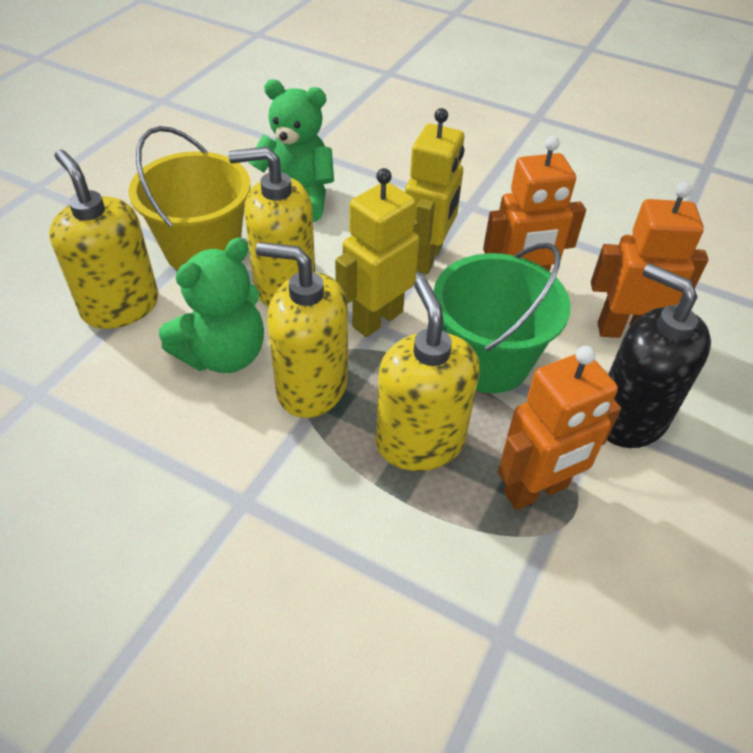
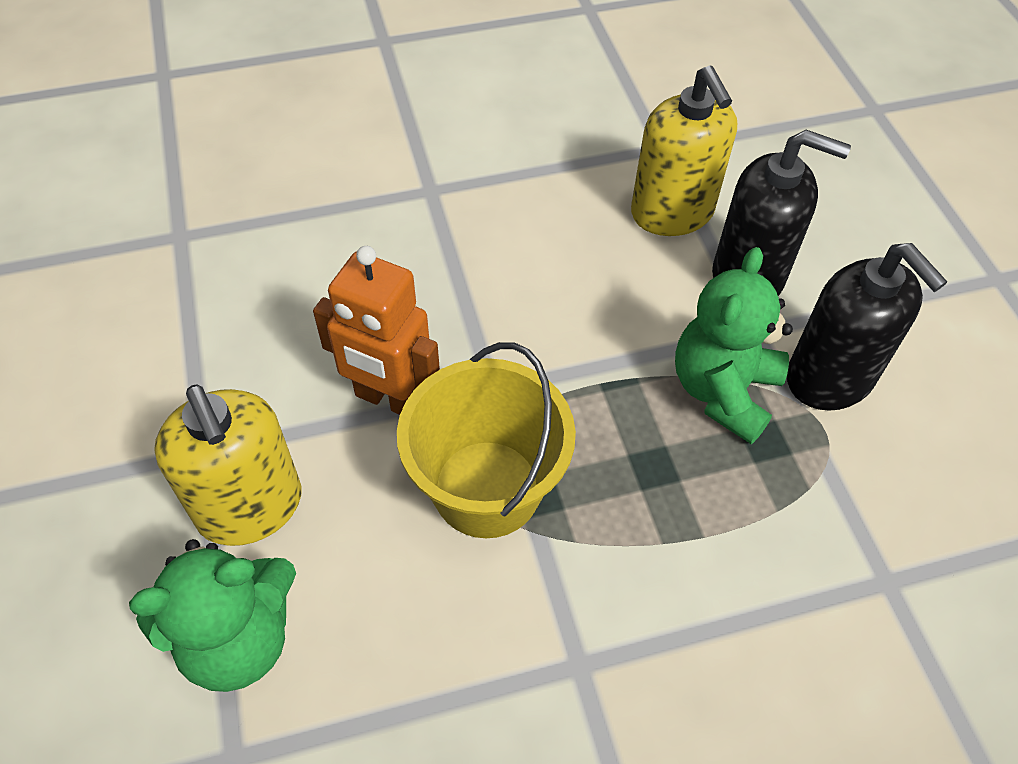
black soap dispenser: [607,263,711,448] = 1 -> [712,130,851,296] [787,243,947,411] = 2
green bucket: [433,243,571,393] = 1 -> none = 0
orange robot: [483,136,586,271] [498,346,621,510] [591,182,709,338] = 3 -> [313,246,440,415] = 1
yellow robot: [335,168,419,337] [405,108,465,274] = 2 -> none = 0
yellow soap dispenser: [49,150,158,329] [228,146,315,307] [256,242,348,418] [376,278,480,471] = 4 -> [154,384,301,546] [631,66,737,236] = 2

